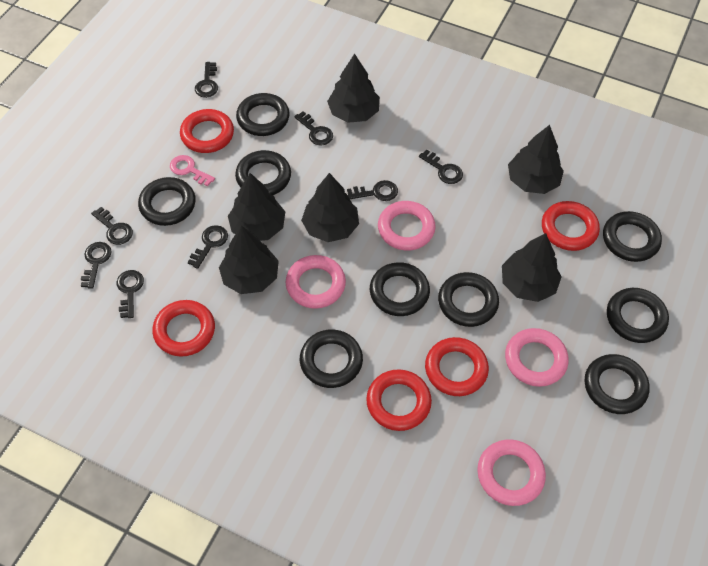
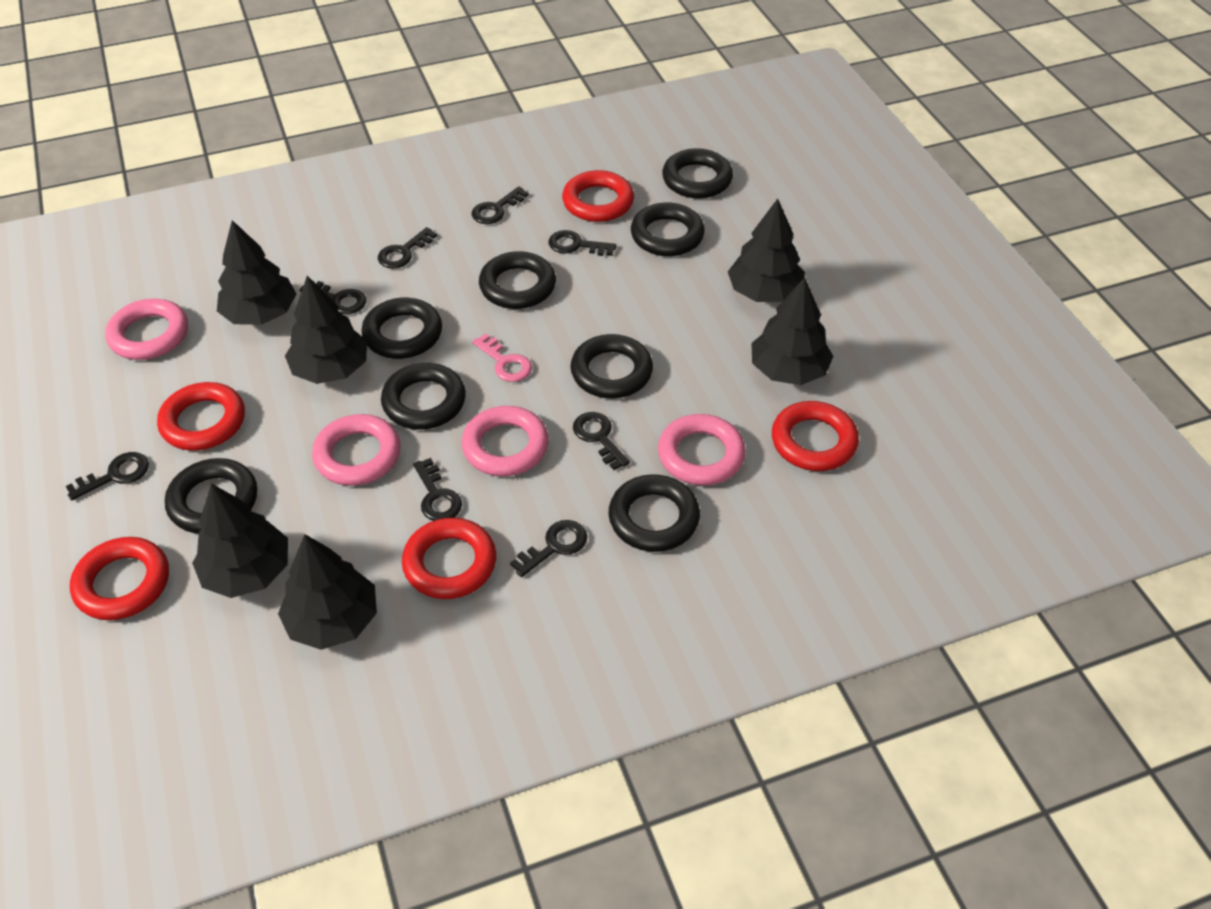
black ring: [138,177,196,226] [235,150,291,195] [236,93,290,136] [300,330,363,388] [370,262,430,316] [438,272,499,327] [585,354,650,414] [603,211,662,262] [607,288,669,343] = 9 -> [165,458,257,534] [361,298,442,359] [381,363,466,430] [479,251,556,309] [570,334,653,398] [608,474,700,552] [631,202,705,256] [662,148,733,198] = 8

